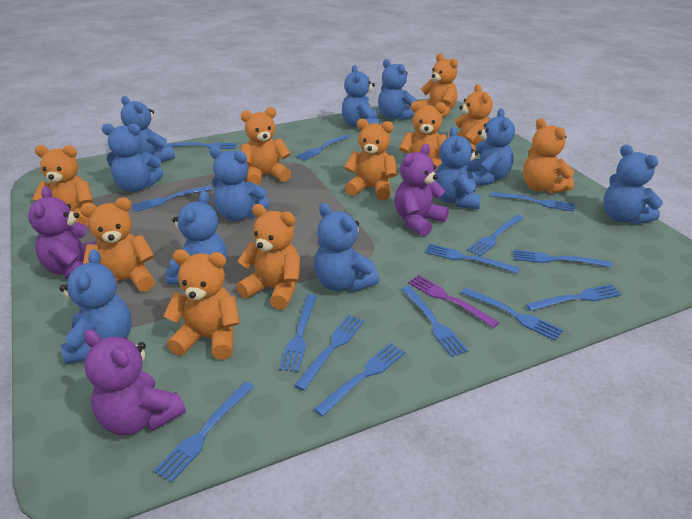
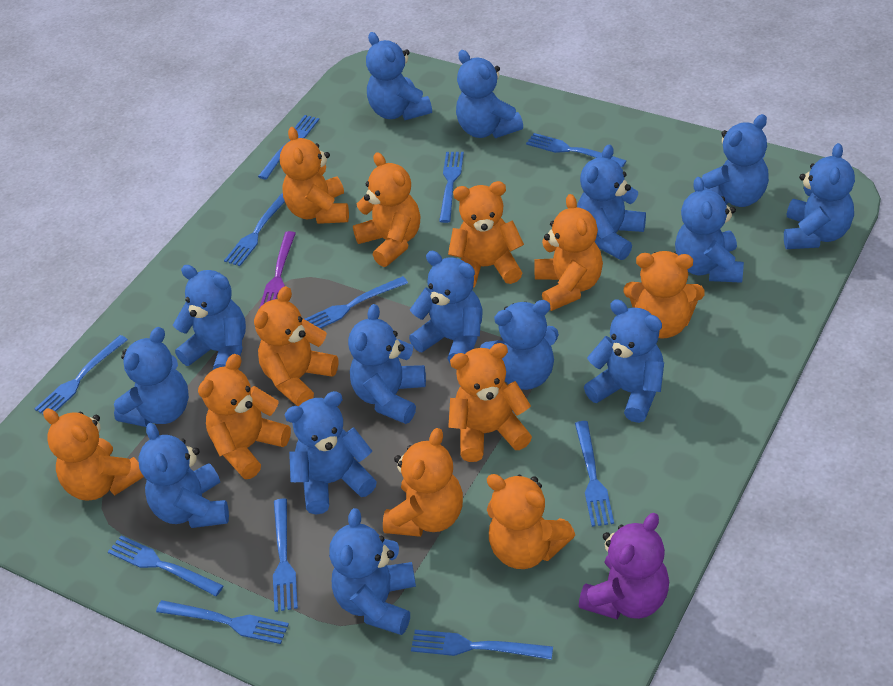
blue fork: [131,185,213,212] [154,381,254,483] [166,142,237,149] [279,294,317,372] [294,315,364,391] [296,134,351,160] [314,343,405,417] [402,286,468,357] [425,244,520,274] [461,288,563,341] [467,215,523,257] [491,192,575,212] [513,250,612,267] [526,284,622,311] = 14 -> [34,335,128,414] [108,535,224,596] [156,600,289,644] [224,192,285,266] [258,115,320,180] [273,499,298,612] [305,276,408,329] [411,630,553,660] [439,152,464,223] [526,133,627,167] [575,421,614,527] = 11
blue teddy bear: [59,249,132,364] [102,124,163,192] [121,96,175,162] [166,191,227,285] [209,146,269,221] [314,203,379,292] [342,65,380,128] [378,59,417,120] [435,127,481,209] [466,108,515,185] [603,144,663,225] = 11 -> [114,327,189,427] [138,423,229,528] [173,265,246,370] [284,391,377,514] [329,508,416,635] [348,304,426,424] [366,32,432,120] [409,251,483,363] [456,50,523,138] [480,300,559,390] [577,145,646,260] [584,299,664,423] [675,177,744,283] [701,114,769,207] [784,143,855,249] = 15
orange teddy bear: [32,145,93,227] [80,197,155,292] [163,249,240,360] [236,204,300,310] [241,107,291,186] [344,118,397,200] [399,101,447,172] [419,54,458,118] [448,84,493,151] [523,118,574,193] = 10 -> [43,408,144,501] [198,354,291,479] [254,286,339,406] [280,127,349,224] [353,152,420,267] [383,428,463,537] [448,181,524,288] [448,343,532,462] [487,474,575,569] [534,194,603,311] [623,251,705,338] = 11
purple teddy bear: [28,186,97,279] [84,329,186,436] [395,144,449,237] = 3 -> [579,513,669,619] = 1

